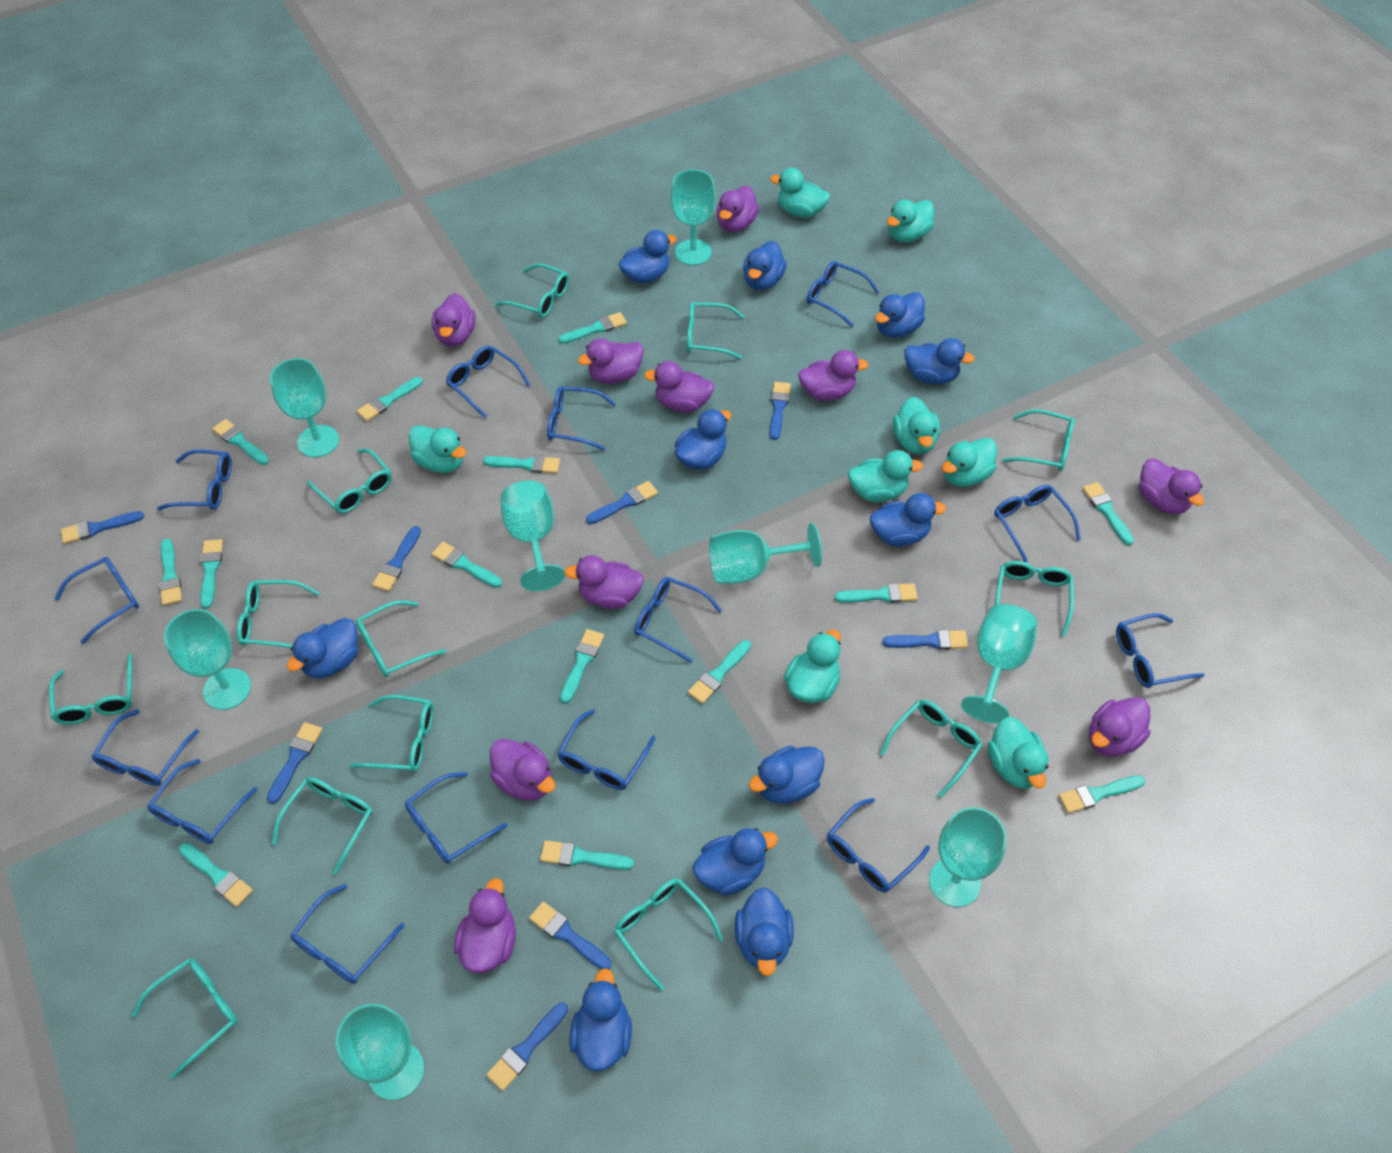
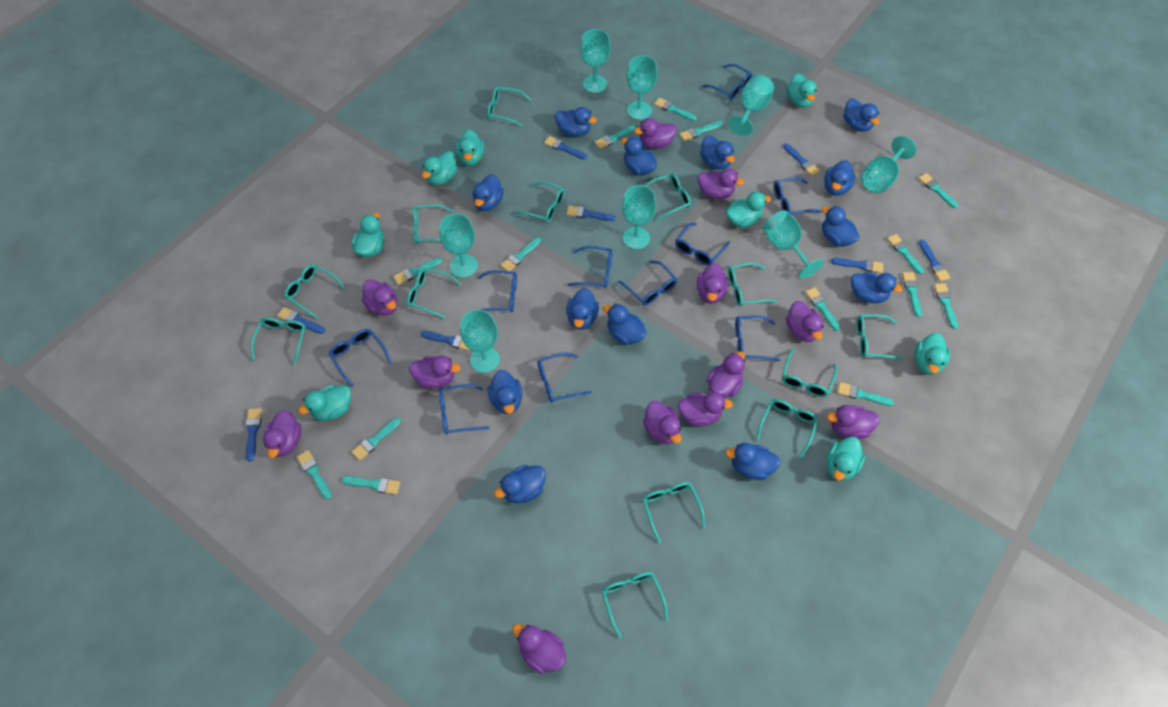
blue duck: [287,618,358,678] [569,968,632,1071] [618,230,677,284] [675,409,731,470] [693,828,778,896] [735,887,794,976] [743,241,787,290] [749,746,825,804] [870,493,946,547] [875,292,925,338] [905,338,975,384] = 11 -> [472,174,504,211] [488,370,522,414] [494,465,546,504] [555,107,597,137] [566,288,599,330] [603,304,646,345] [621,137,657,176] [700,135,735,169] [725,443,781,480] [822,206,860,247] [824,160,856,196] [843,98,879,132] [851,272,903,303] = 13
blue glasses: [54,557,139,644] [91,709,199,786] [147,759,258,844] [157,449,232,510] [290,884,405,984] [405,772,508,864] [446,345,530,418] [547,386,616,451] [557,709,656,790] [634,577,722,663] [807,261,879,327] [827,798,930,893] [994,485,1081,562] [1116,613,1205,688] = 14 -> [329,329,392,387] [439,384,489,434] [478,270,517,312] [537,353,592,403] [567,246,613,288] [619,260,677,306] [675,223,730,265] [703,64,753,100] [735,315,780,361] [774,177,822,214] = 10
purple duck: [432,293,476,347] [454,878,516,973] [490,739,555,801] [564,555,644,609] [578,339,644,384] [644,361,714,412] [717,186,759,232] [798,350,869,401] [1089,697,1151,757] [1139,458,1204,514] = 10 -> [263,410,301,458] [362,279,397,316] [409,355,461,389] [512,624,566,674] [634,118,677,149] [643,401,682,444] [678,392,733,426] [697,263,729,304] [698,168,744,199] [706,351,745,398] [786,301,823,342] [827,405,880,439] = 12

